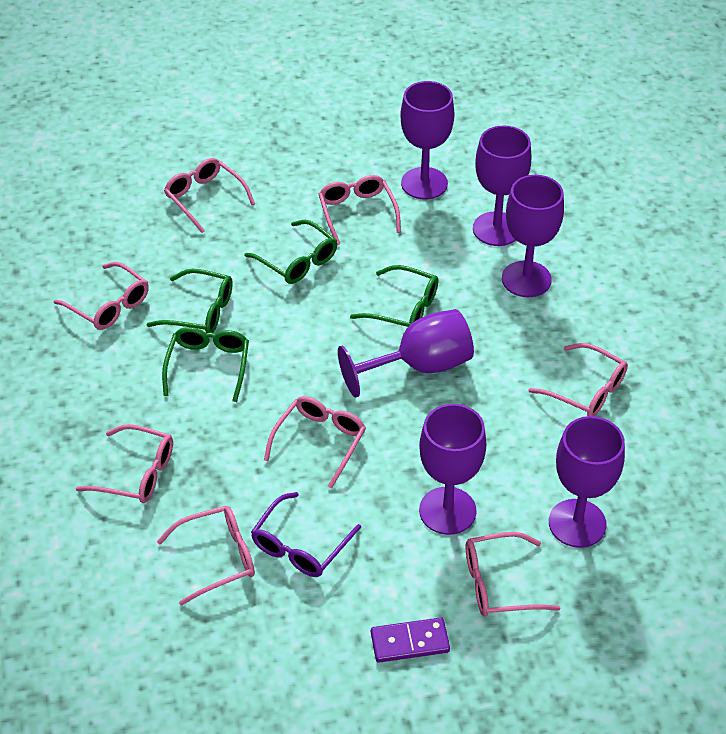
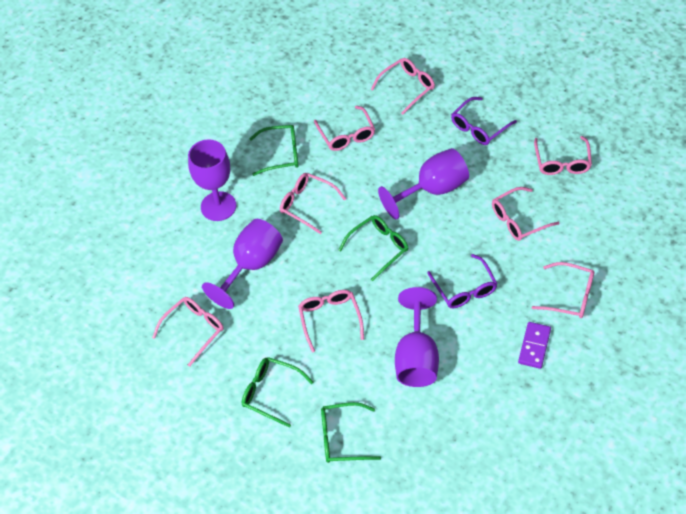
purple glasses: [251,492,361,577] = 1 -> [427,254,497,308] [451,97,517,145] = 2
purple goblet: [338,309,474,398] [400,81,454,200] [419,404,486,535] [473,125,531,246] [502,175,564,297] [549,416,625,548] = 6 -> [188,139,236,221] [202,219,283,309] [378,148,469,220] [395,287,439,387] = 4

